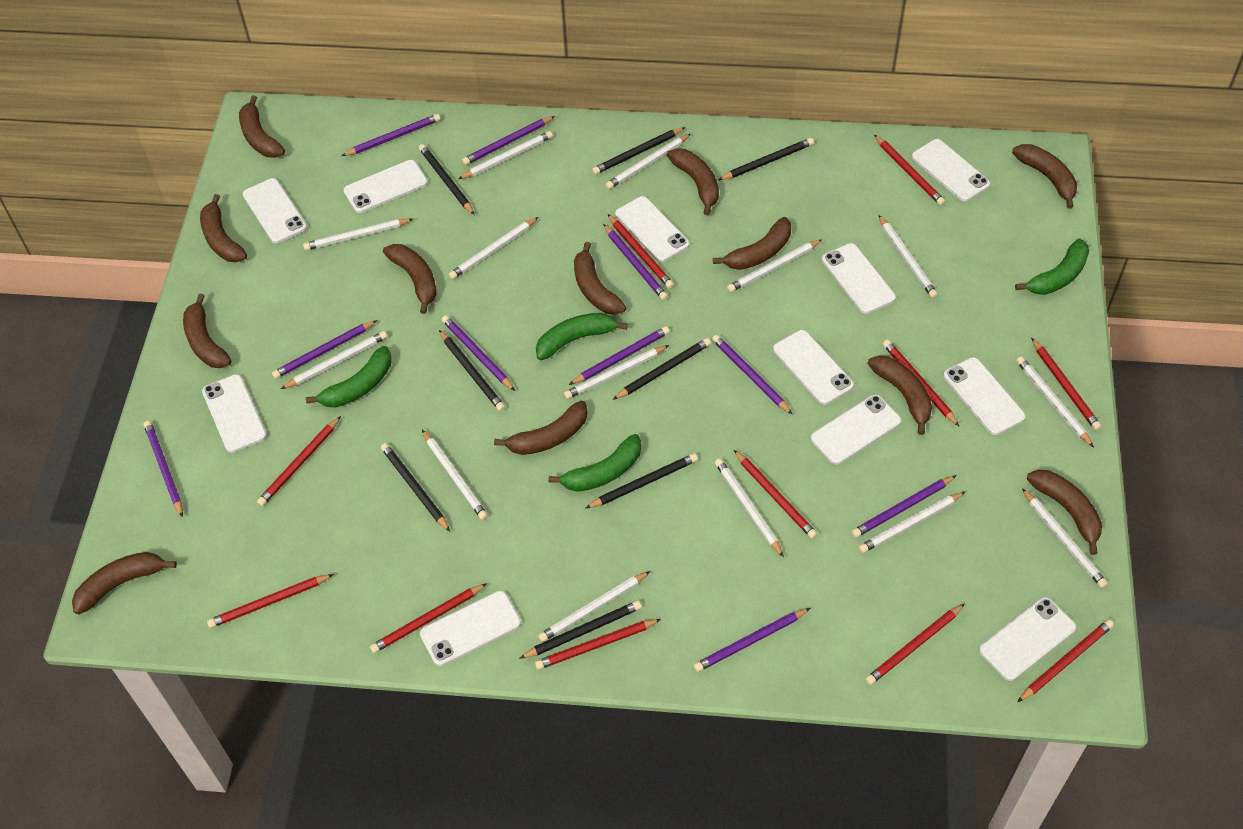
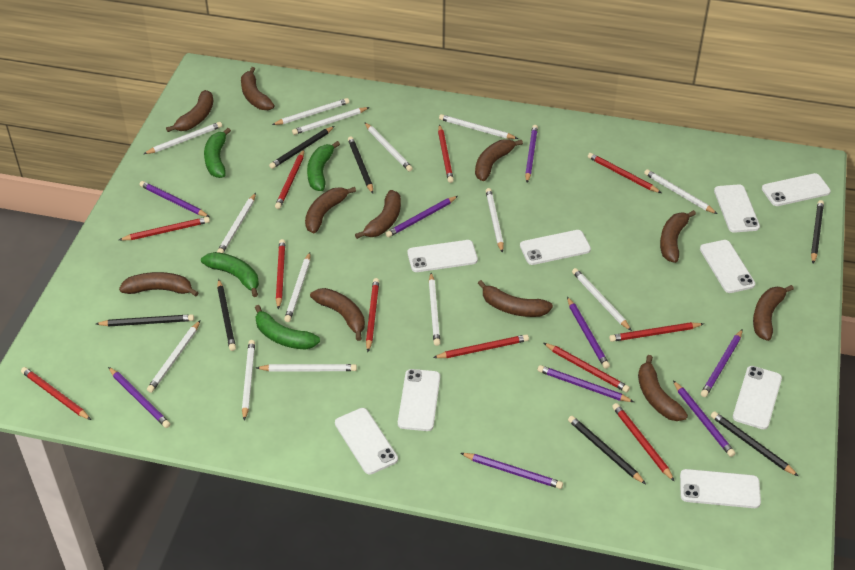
black pencil: [381,443,450,532] [419,144,474,215] [439,330,505,411] [519,601,642,659] [586,453,698,508] [592,127,685,174] [612,338,711,400] [718,138,814,180] = 8 -> [96,314,194,327] [217,279,236,351] [269,126,334,169] [348,136,373,194] [568,416,646,484] [711,411,798,476] [811,200,824,264] = 7
brown banana: [72,552,177,614] [183,293,231,368] [200,194,247,262] [239,95,285,158] [383,244,437,314] [494,401,588,455] [574,242,626,315] [667,148,719,215] [713,217,791,270] [868,355,932,435] [1012,144,1077,209] [1027,470,1102,555] = 12 -> [119,272,199,296] [166,90,213,132] [241,67,275,110] [305,187,356,233] [310,288,365,341] [355,190,401,239] [475,139,523,181] [478,280,553,317] [638,355,688,421] [660,210,696,263] [753,285,794,341] = 11
purple pencil: [143,421,183,517] [272,320,377,379] [342,114,441,156] [442,315,515,391] [462,116,555,165] [569,326,670,385] [603,224,668,300] [694,608,810,672] [712,335,792,414] [852,475,957,538] = 10 -> [108,367,170,428] [140,181,209,217] [385,196,458,237] [461,453,563,489] [525,125,538,183] [538,365,634,402] [567,297,610,369] [673,381,735,457] [701,329,743,397] = 9
white phone: [202,374,267,453] [243,178,307,243] [344,160,428,213] [420,591,521,666] [615,196,689,262] [773,330,854,405] [811,395,901,465] [822,243,896,314] [912,139,990,202] [943,357,1026,435] [979,597,1076,681] = 11 -> [335,408,398,474] [398,369,440,431] [407,240,478,272] [520,230,591,265] [680,469,761,508] [700,240,755,293] [714,184,760,233] [733,366,782,429] [762,173,831,206] = 9

